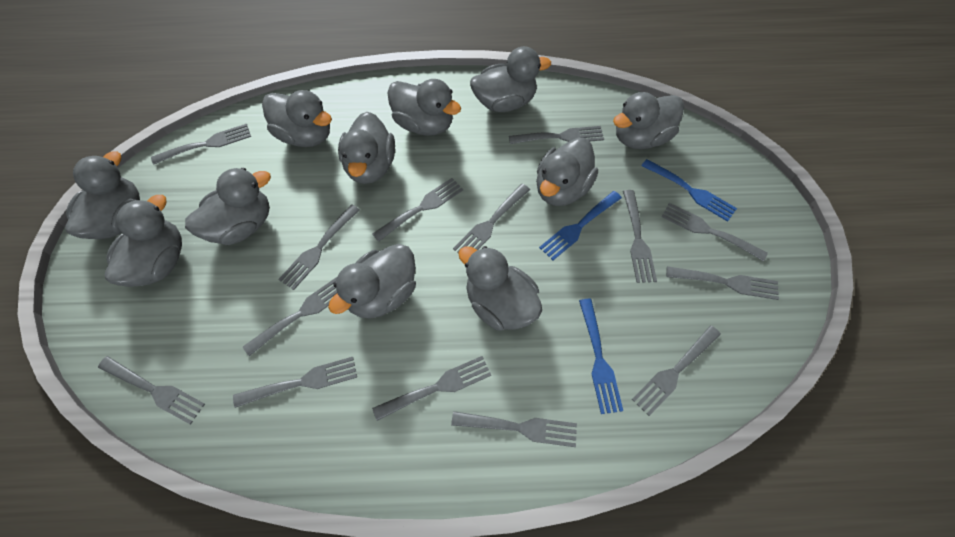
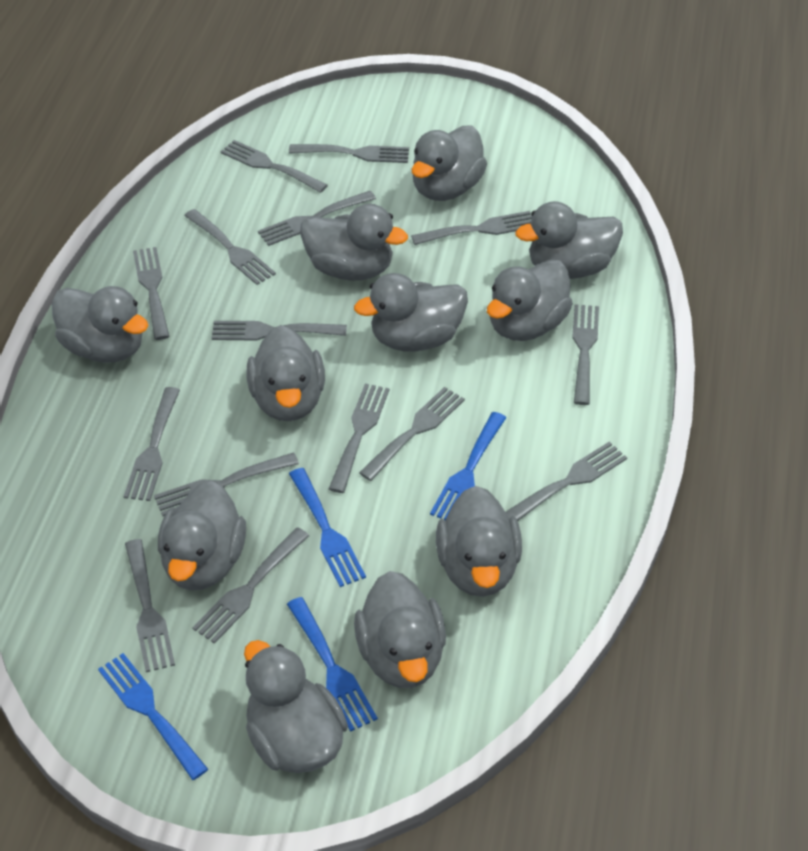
blue fork: [539,191,622,260] [579,299,623,414] [641,159,737,222] = 3 -> [98,653,208,780] [287,597,378,732] [289,468,366,587] [430,412,507,520] = 4
grey fork: [98,356,205,425] [151,124,251,165] [233,357,357,408] [243,277,337,356] [278,204,360,290] [372,356,491,421] [373,178,463,242] [451,411,577,447] [453,184,530,253] [509,126,604,144] [623,190,657,283] [632,325,721,416] [662,203,768,261] [666,266,779,300] = 14 -> [123,387,180,501] [125,539,175,672] [133,247,170,340] [154,452,299,516] [184,209,276,285] [192,527,309,644] [212,321,347,341] [221,140,328,193] [258,191,376,246] [289,144,409,163] [329,383,389,493] [359,387,465,481] [411,211,532,245] [506,441,627,521] [572,304,599,405] = 15

